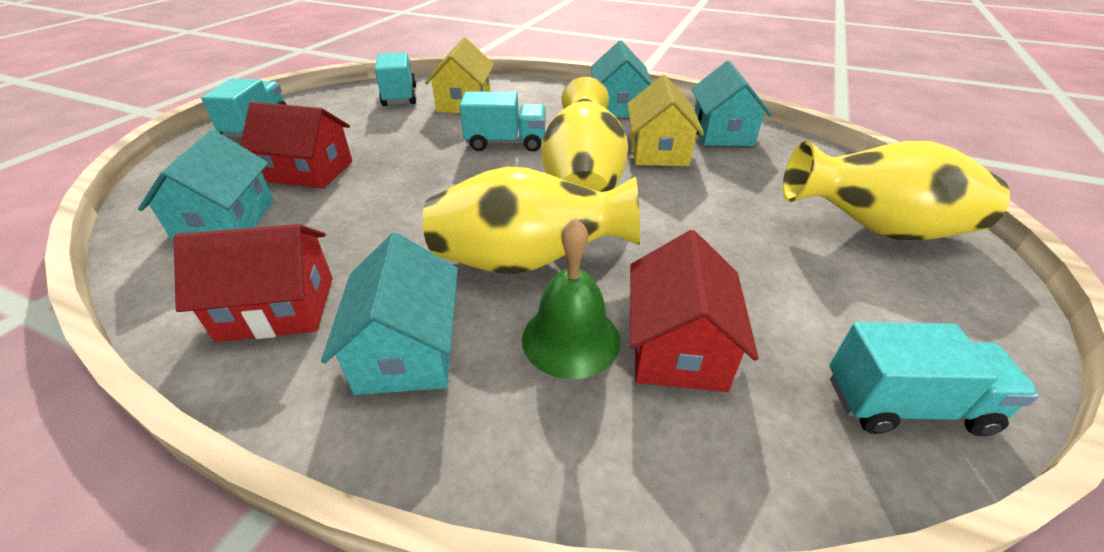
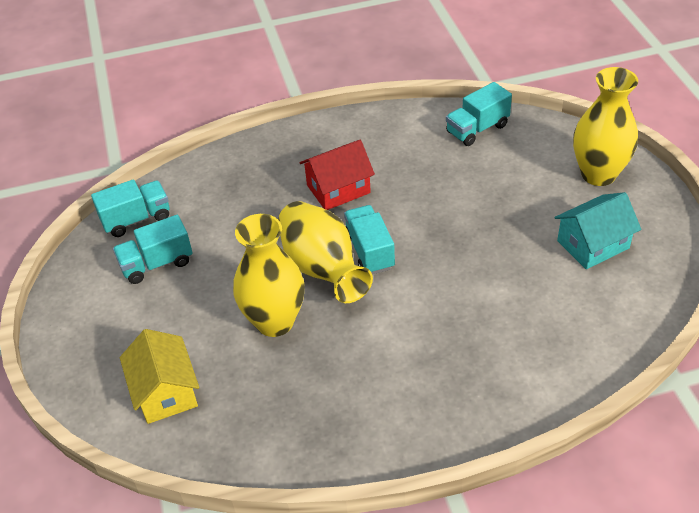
green bell: [522,218,620,379] = 1 -> none = 0
red house: [174,224,333,342] [240,102,353,189] [630,230,759,392] = 3 -> [300,140,375,210] = 1
turquoise house: [138,130,274,243] [321,233,458,395] [591,41,652,117] [691,61,772,146] = 4 -> [554,192,641,269] = 1
yellow house: [425,38,494,113] [627,75,704,166] = 2 -> [120,329,199,424] = 1

